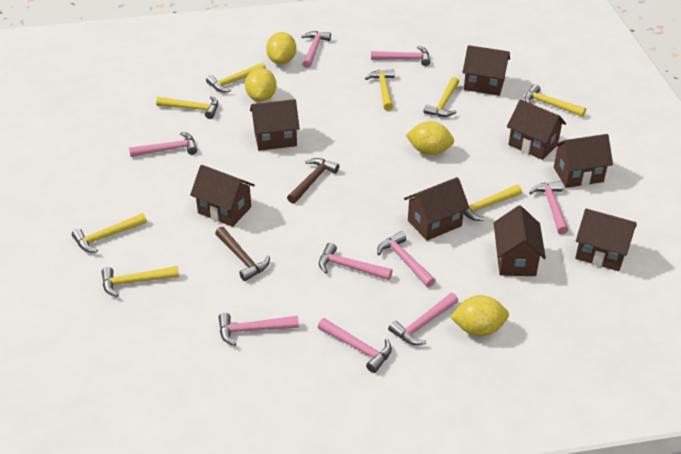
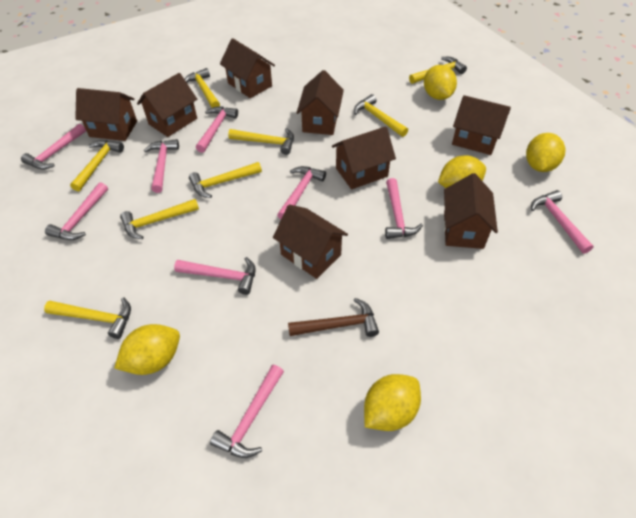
brown hammer: [215,227,270,281] [287,158,339,204] = 2 -> [288,298,379,337] = 1
yellow lemon: [245,68,277,102] [266,32,296,64] [406,121,454,155] [450,295,509,336] = 4 -> [114,324,180,375] [364,374,421,431] [424,65,457,100] [438,155,486,188] [526,133,565,172] = 5

